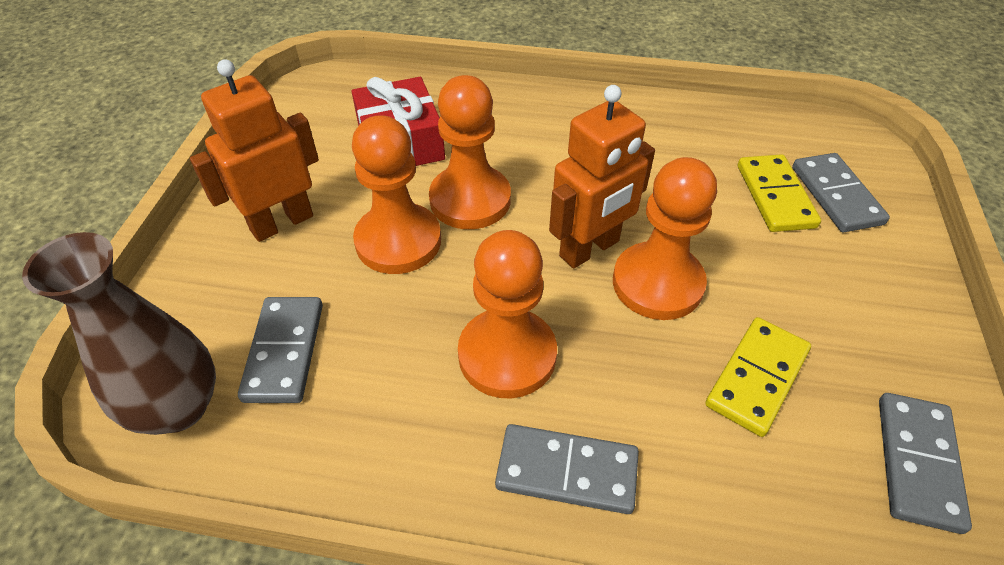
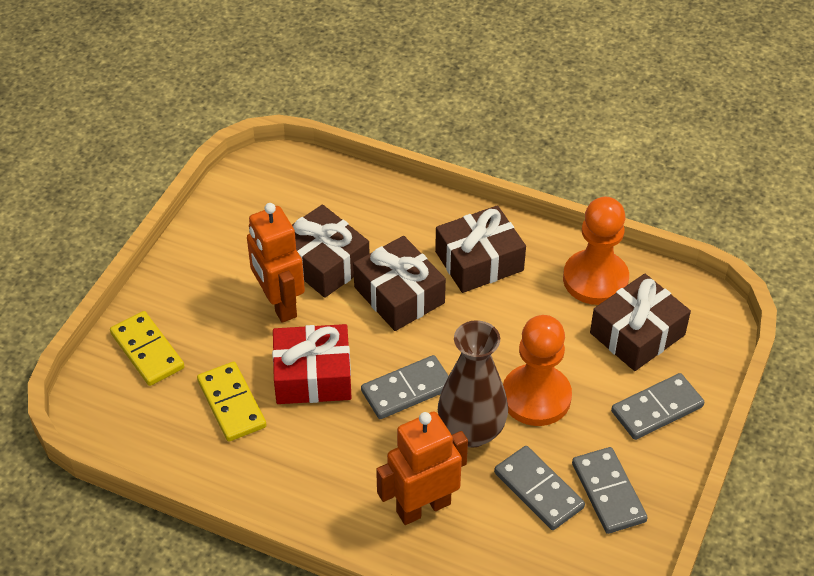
brown gift: none = 0 -> [292,204,370,298] [353,236,446,331] [435,205,526,293] [590,274,691,371] = 4
orange pawn: [352,115,441,274] [429,75,511,229] [458,230,557,398] [613,157,717,320] = 4 -> [503,315,572,426] [563,197,629,305] = 2

